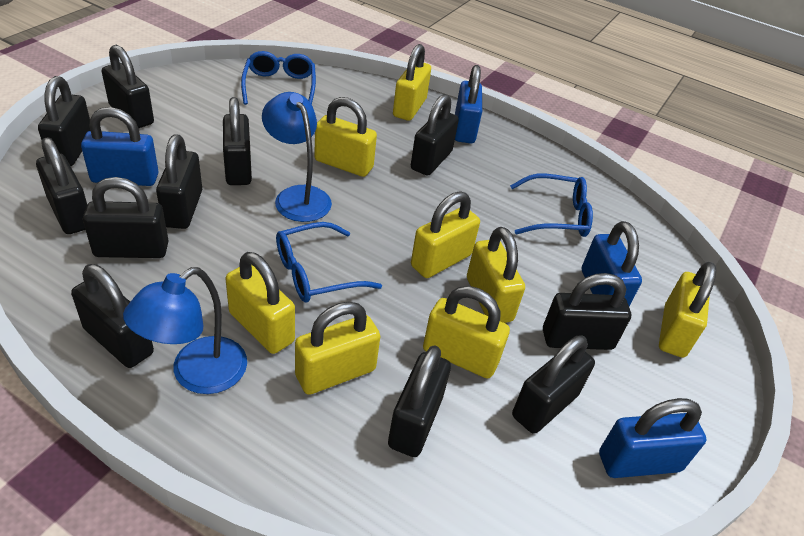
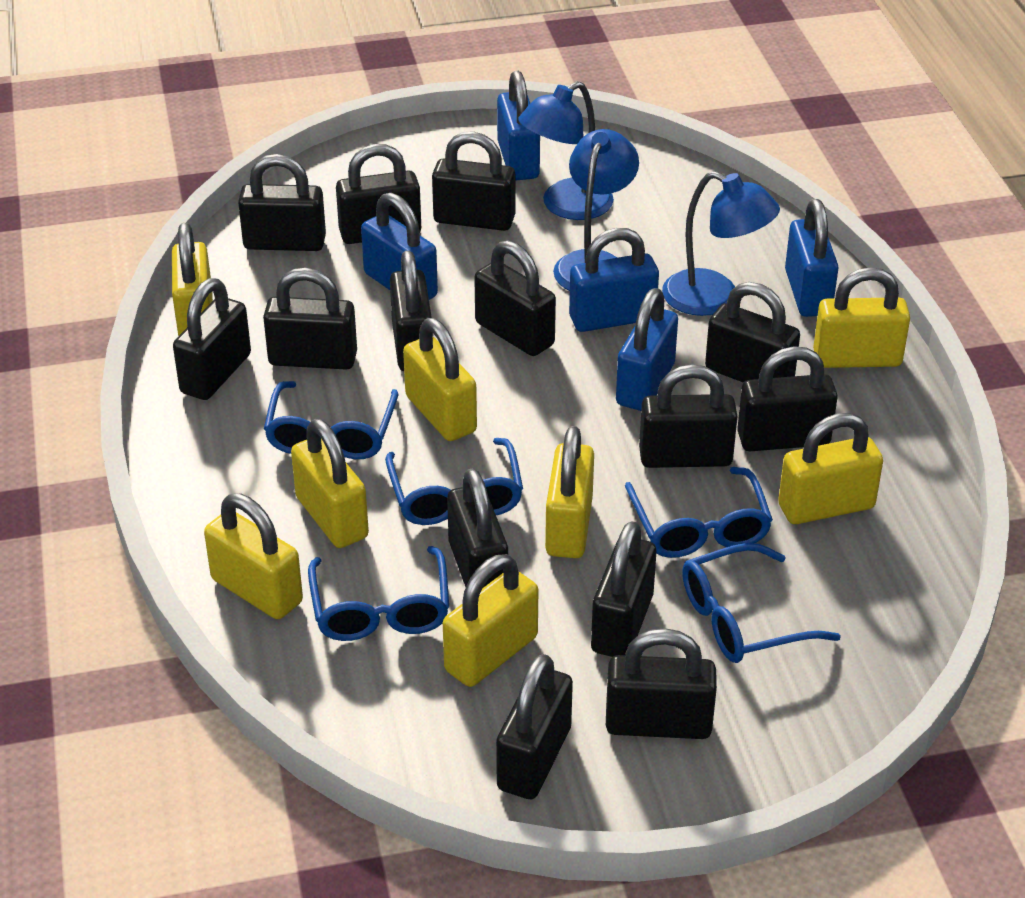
black padlock: [36,137,87,234] [38,76,90,166] [71,264,154,368] [83,177,169,258] [102,45,154,128] [156,135,202,229] [223,97,252,185] [388,345,451,457] [411,94,459,175] [512,336,595,434] [543,273,631,350] = 11 -> [173,278,251,400] [238,154,326,251] [263,268,357,369] [336,144,421,244] [390,251,432,371] [432,131,515,231] [447,468,508,588] [474,241,556,356] [496,654,573,799] [591,521,656,657] [606,628,717,739] [639,364,737,468] [705,282,800,383] [737,346,838,451] = 14
blue glasses: [241,51,316,105] [276,222,382,303] [510,174,593,237] = 3 -> [264,381,399,459] [308,546,449,641] [385,438,523,525] [625,467,773,558] [682,543,841,663] = 5
blue lamp: [123,267,247,394] [262,92,332,222] = 2 -> [518,81,614,220] [553,129,639,291] [662,171,780,316] = 3
blue padlock: [81,107,159,186] [455,65,482,143] [582,221,642,306] [599,398,707,478] = 4 -> [361,193,438,300] [497,71,540,181] [569,228,659,332] [616,288,678,411] [785,199,839,317] = 5

